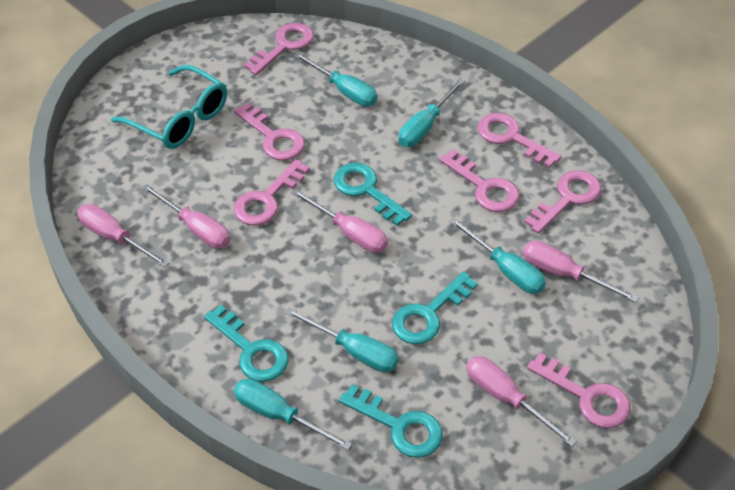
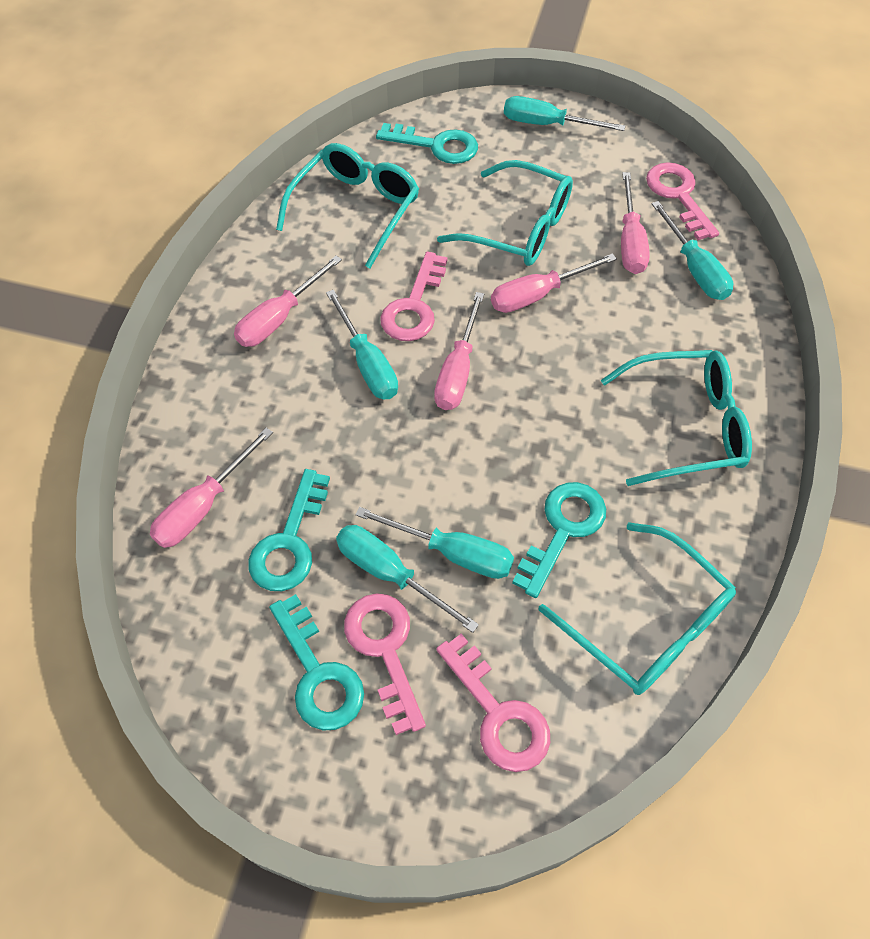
pink key: [234,102,305,161] [234,159,310,226] [244,23,314,75] [439,150,519,212] [478,113,562,168] [524,170,601,234] [527,353,631,428] = 7 -> [344,593,426,735] [380,251,447,341] [436,634,550,772] [646,162,719,240] = 4
turquoise glasses: [111,65,227,149] = 1 -> [276,143,419,268] [437,160,573,266] [539,522,736,695] [601,350,752,486] = 4

